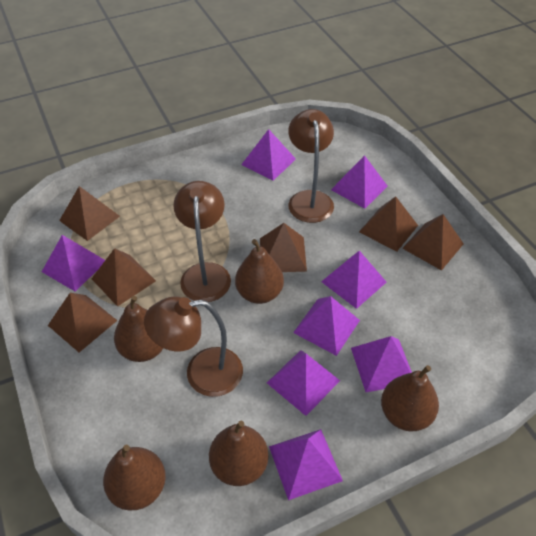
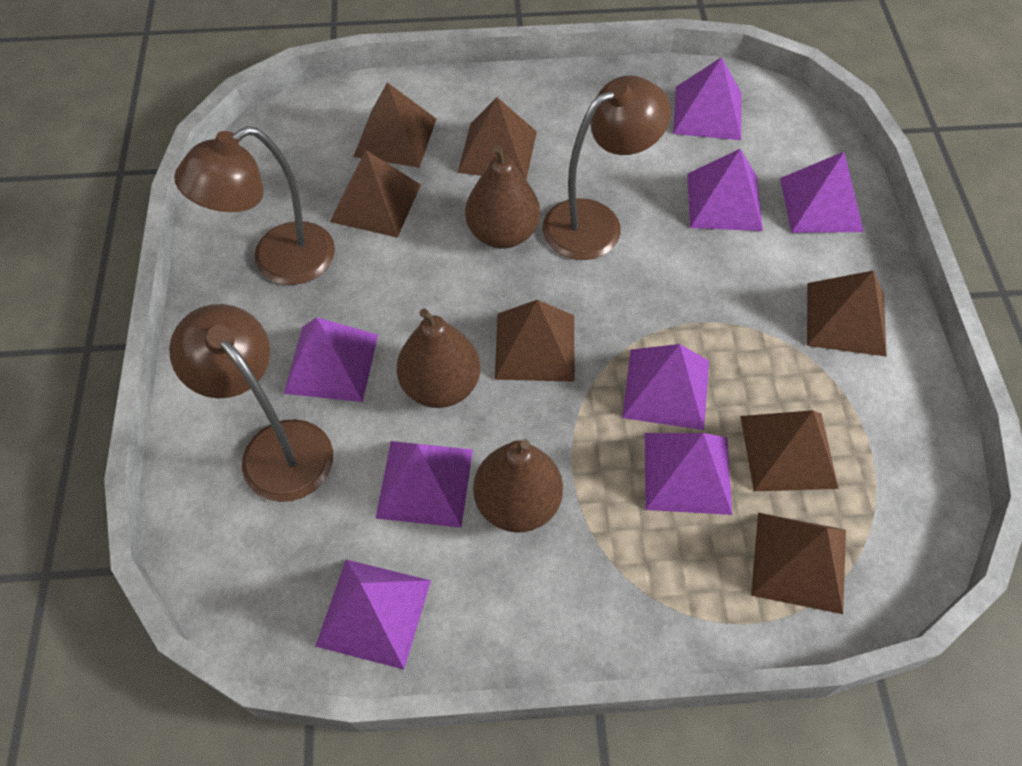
brown pear: [103,445,166,511] [114,296,163,362] [209,421,269,486] [235,239,284,304] [381,365,439,431] = 5 -> [397,308,480,408] [465,145,540,248] [473,439,563,532] = 3
brown pyramid: [48,293,118,352] [59,186,120,241] [92,248,156,307] [260,223,307,272] [359,196,418,252] [402,214,464,271] = 6 -> [330,150,421,238] [353,82,436,168] [458,97,537,180] [495,300,575,382] [740,410,839,491] [751,513,846,614] [807,271,887,357] = 7

